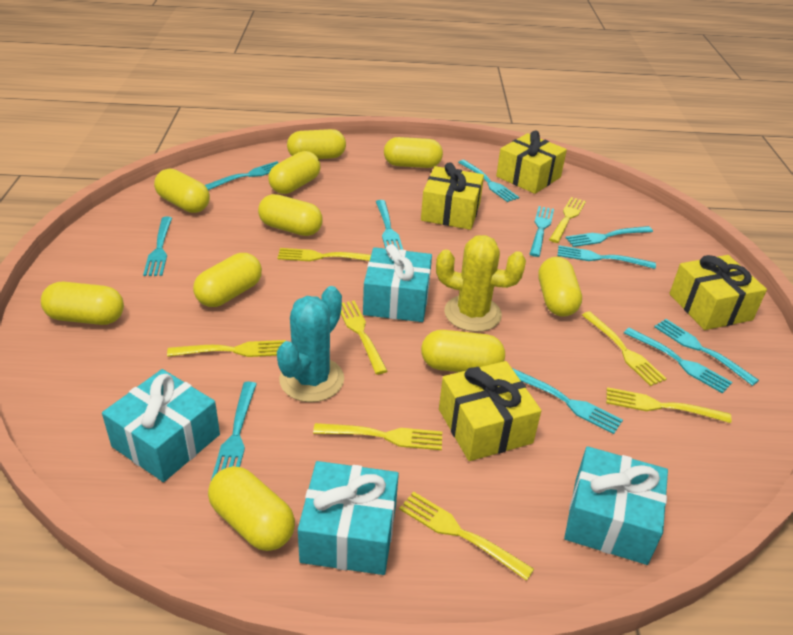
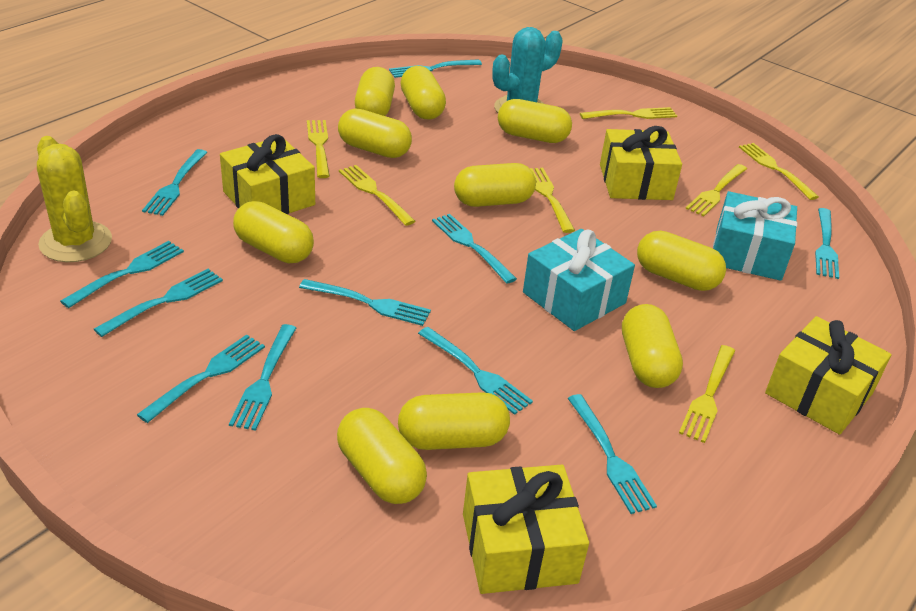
turquoise gift: [102,369,220,482] [298,461,399,575] [363,244,432,322] [564,446,668,565] = 4 -> [523,229,635,331] [713,191,797,281] = 2
yellow fork: [167,340,286,357] [277,248,371,261] [313,423,442,450] [341,301,387,374] [399,492,534,581] [549,197,586,243] [582,311,667,386] [606,387,732,423] = 8 -> [307,120,330,178] [339,165,416,226] [530,168,575,233] [580,107,677,119] [679,345,735,443] [686,164,747,216] [739,143,819,200] = 7

